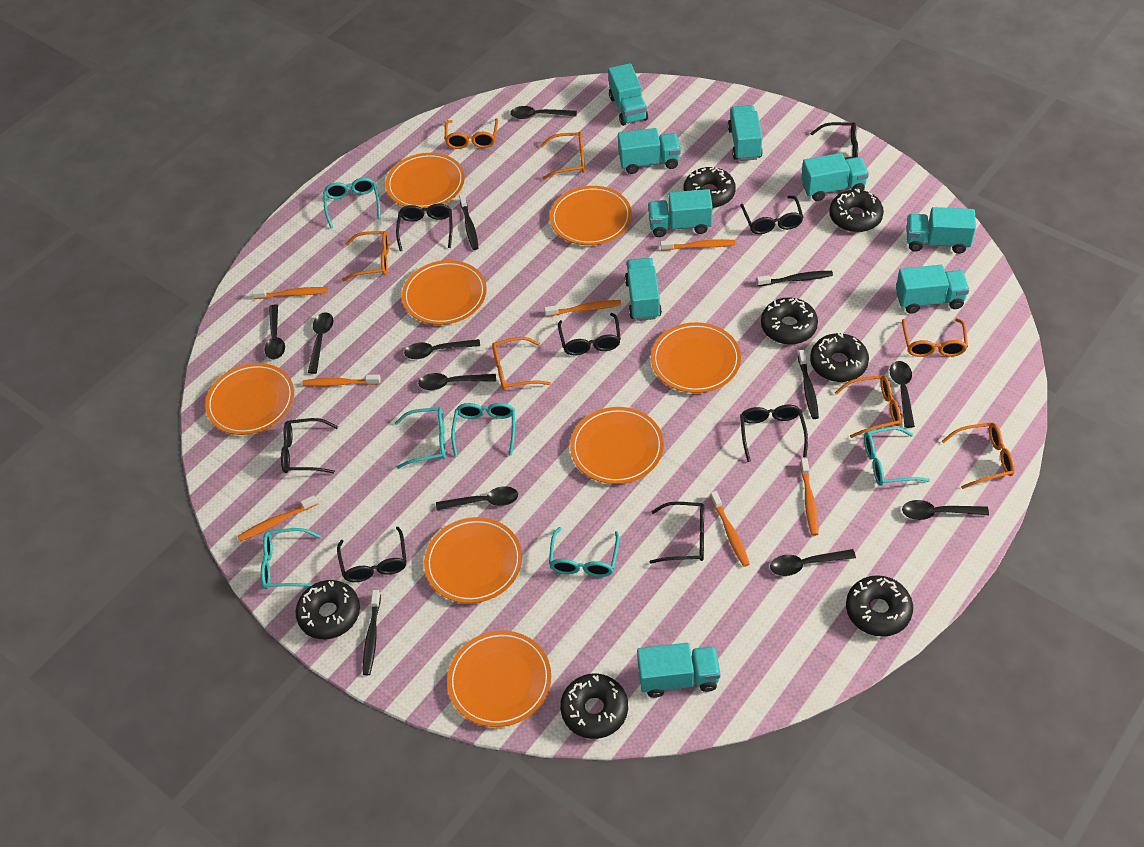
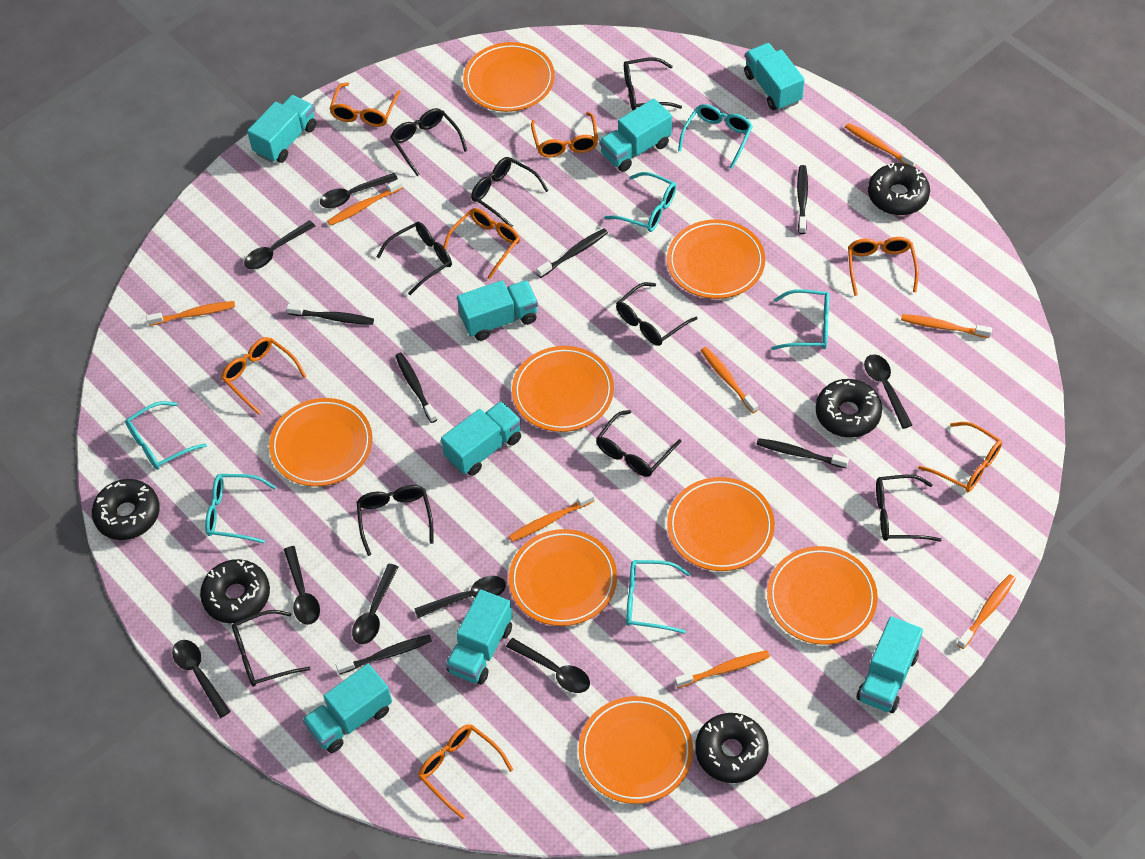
black donut: [296,580,360,639] [560,674,628,739] [684,167,736,208] [761,297,818,345] [810,333,869,382] [829,189,884,232] [846,575,913,637] = 7 -> [92,479,160,540] [200,559,270,623] [695,713,769,783] [815,379,882,438] [868,163,930,215] = 5
black glasses: [281,418,338,474] [337,527,406,582] [396,203,452,251] [558,313,621,356] [650,502,704,564] [740,196,803,234] [740,405,808,462] [810,122,858,160] = 8 -> [232,610,311,686] [357,485,434,556] [377,222,452,295] [391,108,468,176] [471,157,549,227] [596,410,682,477] [616,282,698,346] [624,57,682,110] [876,475,941,542] = 9
black spoon: [264,304,285,359] [308,312,334,374] [404,339,480,359] [418,373,496,390] [436,486,518,511] [510,106,577,119] [770,549,856,576] [890,361,915,428] [902,500,989,520] = 9 -> [172,640,231,718] [244,220,315,270] [284,546,320,625] [320,173,398,208] [352,564,398,644] [414,576,506,618] [506,638,590,693] [864,354,912,429] = 8
black toothbrush: [363,590,381,676] [459,194,478,250] [757,271,833,286] [798,350,819,419] = 4 -> [286,304,374,325] [336,635,432,675] [395,353,437,423] [536,228,608,278] [756,438,849,468] [797,165,808,234] = 6
orange toothbrush: [237,495,318,541] [252,287,328,299] [302,375,381,387] [544,300,621,317] [660,239,735,250] [710,491,750,567] [800,458,819,536] = 7 -> [146,301,235,326] [327,179,403,226] [509,491,595,542] [675,650,770,688] [701,347,758,413] [845,123,917,167] [901,314,992,338] [957,574,1016,649] = 8
turquoise truck: [608,63,648,126] [618,128,681,174] [625,258,662,321] [637,643,721,698] [648,189,713,237] [728,105,763,161] [801,153,869,201] [896,265,969,314] [906,207,976,254] = 9 -> [247,95,316,163] [302,664,392,753] [441,401,521,476] [446,589,513,685] [457,280,538,341] [599,99,672,172] [744,43,805,111] [857,616,923,713] = 8

